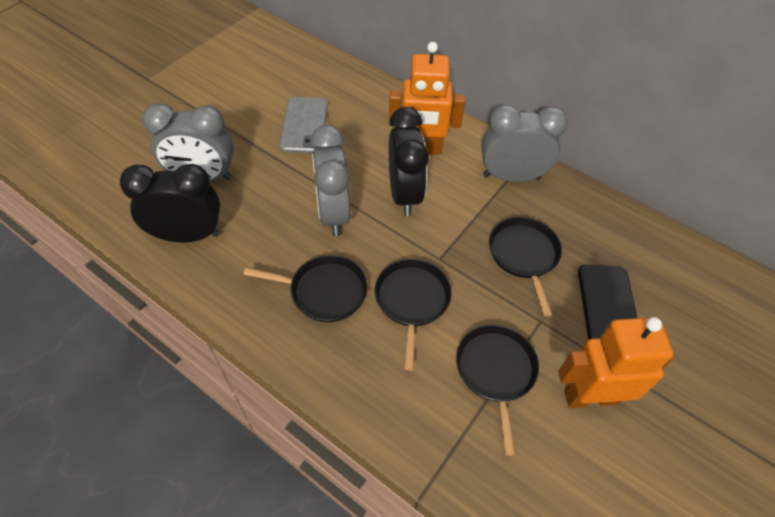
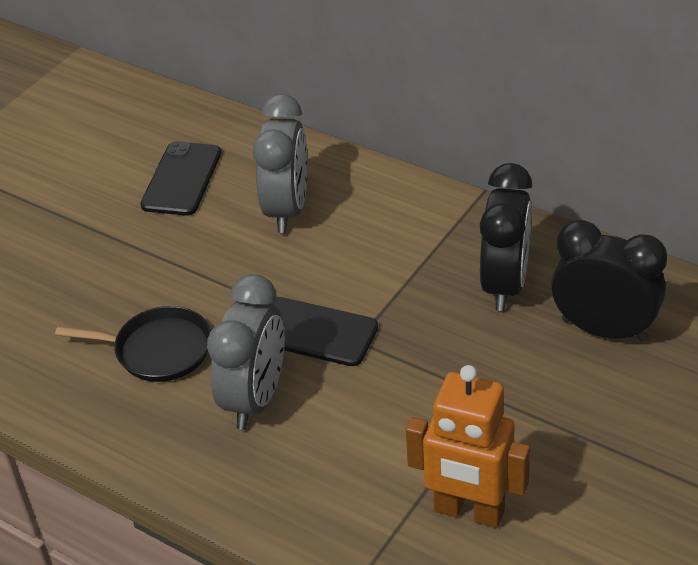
black pan: [243,255,368,322] [375,259,452,371] [456,325,539,456] [489,217,562,316] = 4 -> [55,306,211,382] = 1
black phone: [578,265,637,340] = 1 -> [140,141,221,216] [270,297,378,366] = 2
grey clock: [142,103,234,182] [310,125,351,236] [482,104,568,182] = 3 -> [207,274,285,430] [253,94,308,233] = 2
grey phone: [279,97,328,153] = 1 -> none = 0
orange robot: [389,42,465,155] [558,317,674,408] = 2 -> [406,365,530,528] = 1

